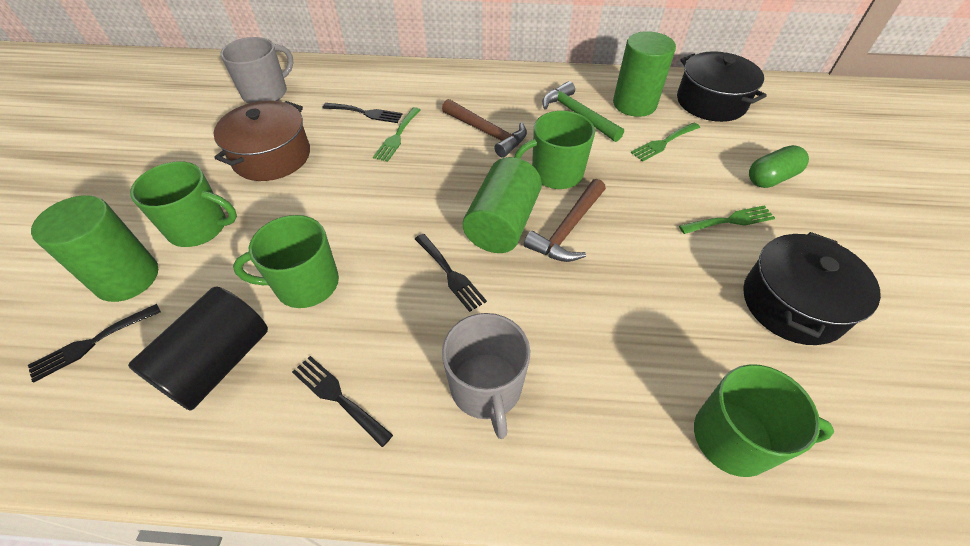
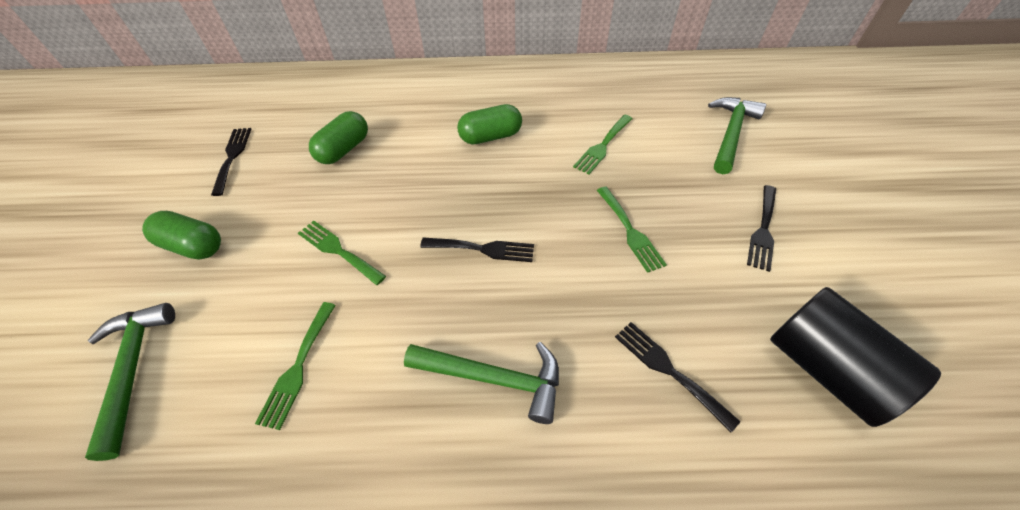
black pot: [677,51,767,122] [743,232,881,345] = 2 -> none = 0
brown hammer: [442,99,527,158] [524,179,606,262] = 2 -> none = 0
brown pot: [213,101,310,181] = 1 -> none = 0
green capsule: [749,145,809,188] = 1 -> [142,211,221,260] [309,111,368,164] [457,104,522,144] = 3
green cylinder: [31,195,158,302] [463,157,542,253] [613,31,676,117] = 3 -> none = 0
green fork: [373,107,420,162] [631,123,700,162] [679,205,775,234] = 3 -> [255,302,336,430] [298,221,386,285] [573,115,633,174] [597,187,667,273] = 4
green hammer: [542,81,624,142] = 1 -> [85,303,175,461] [404,342,559,424] [708,97,766,174] = 3
green mug: [130,161,237,247] [233,215,339,308] [514,111,595,189] [694,364,834,477] = 4 -> none = 0
grey mug: [220,37,294,103] [442,313,530,439] = 2 -> none = 0

